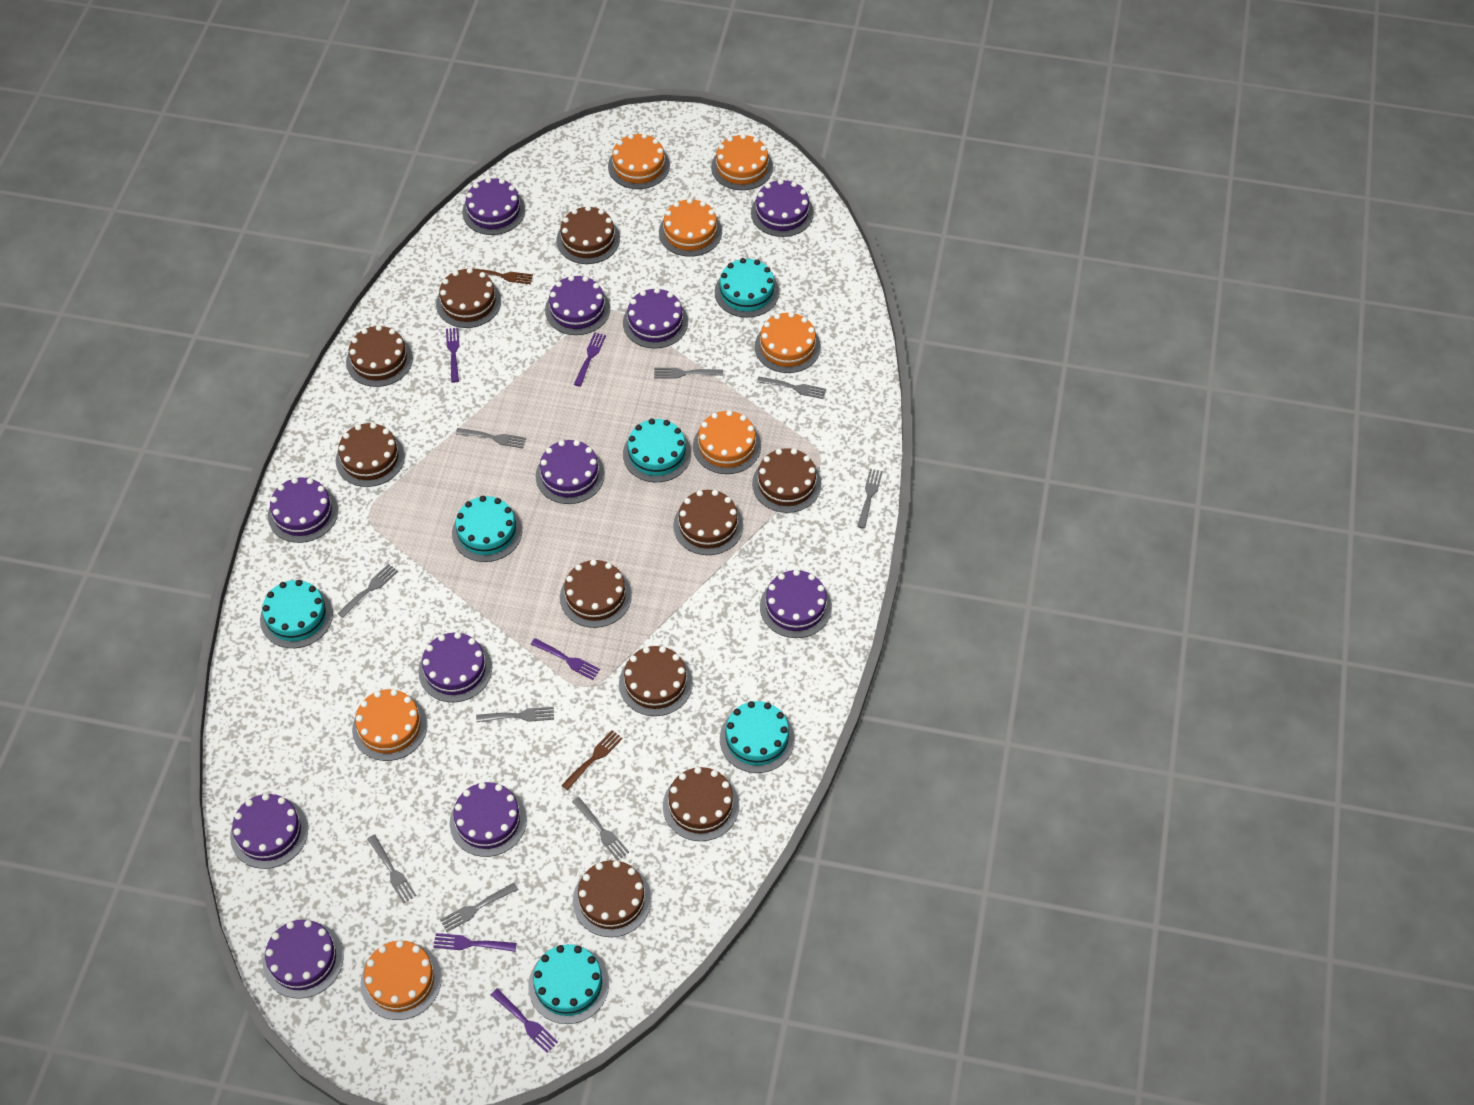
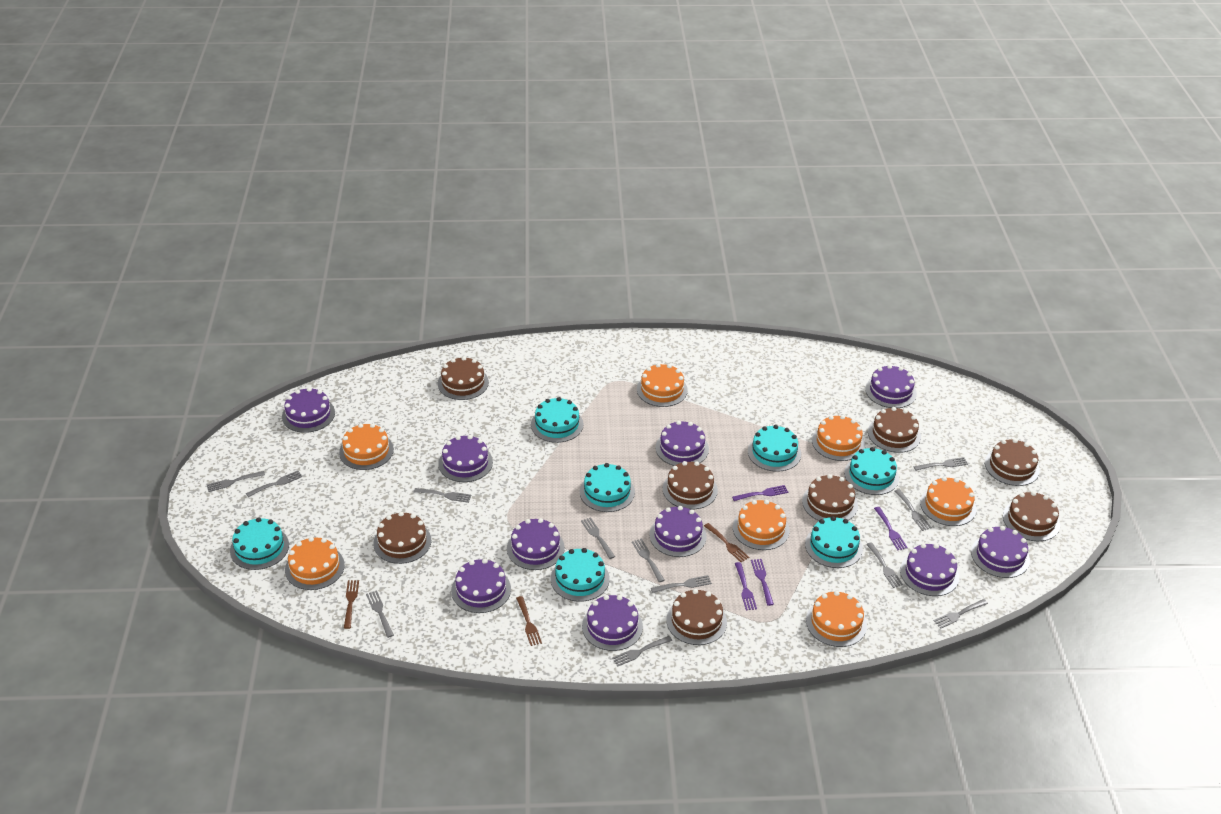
brown cake: [336,423,405,487] [346,325,413,387] [436,268,501,328] [557,206,620,264] [560,559,632,628] [573,860,652,937] [619,646,693,716] [663,767,739,841] [673,490,744,555] [752,448,821,513] = 10 -> [373,512,431,564] [438,357,489,400] [663,461,718,510] [666,589,727,645] [802,474,858,521] [868,407,921,453] [985,439,1040,486] [1003,491,1060,541] = 8
brown fork: [467,268,533,284] [562,730,623,790] = 2 -> [344,580,359,629] [516,596,542,646] [704,523,749,563] = 3
grey fork: [337,564,398,618] [367,834,417,903] [440,883,518,932] [455,428,526,448] [476,707,554,722] [572,797,629,860] [654,368,723,379] [757,377,826,399] [857,469,883,529] = 9 -> [207,471,265,492] [246,470,302,497] [366,590,394,638] [414,488,472,503] [581,517,615,559] [612,636,672,667] [632,538,665,582] [651,575,712,593] [866,542,903,588] [895,489,932,531] [913,457,968,471] [934,599,988,628] = 12
purple cake: [230,793,308,869] [263,920,344,999] [268,478,338,543] [418,632,492,702] [450,782,527,857] [462,178,526,235] [536,440,605,504] [545,275,610,335] [623,288,688,349] [751,179,814,237] [760,569,832,638] = 11 -> [282,387,335,433] [438,435,493,482] [451,559,511,613] [507,518,565,570] [582,595,643,651] [649,506,707,557] [656,421,709,466] [865,365,917,408] [900,543,959,596] [971,526,1030,578] = 10
purple fork: [433,933,517,952] [446,328,460,383] [491,989,558,1053] [531,638,600,680] [574,332,606,387] = 5 -> [732,485,788,501] [735,562,757,610] [751,559,774,606] [874,507,908,550] = 4
turquoise cake: [260,580,333,648] [452,496,522,562] [528,944,609,1024] [623,418,691,482] [715,258,779,318] [720,701,795,773] = 6 -> [230,517,289,570] [531,397,583,443] [551,548,610,602] [580,463,635,512] [748,425,801,472] [805,516,863,568] [844,447,899,495] = 7

